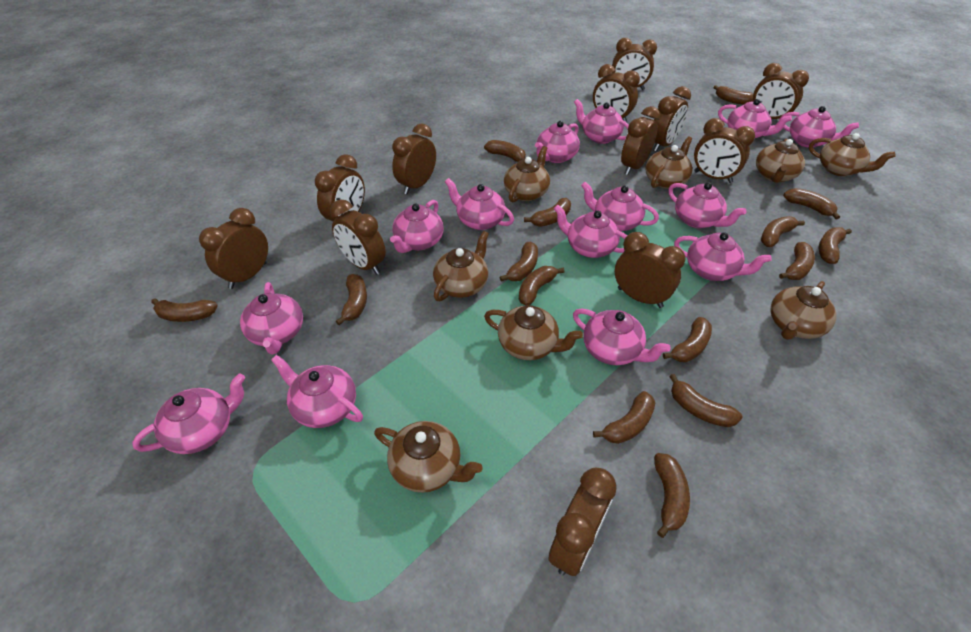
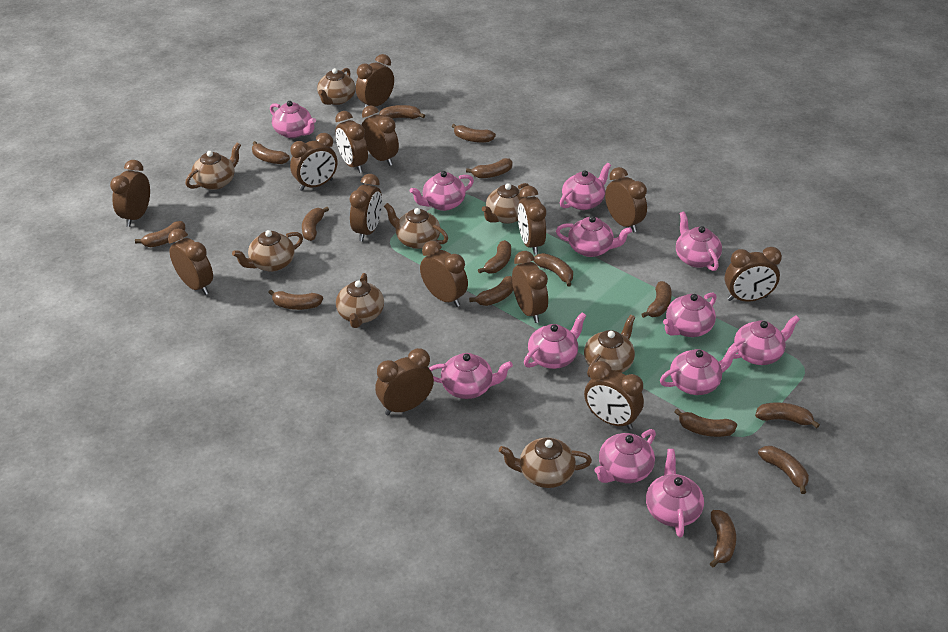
brown clock: [199,208,268,289] [315,154,365,221] [330,200,386,275] [392,124,436,194] [548,468,617,576] [593,64,640,123] [612,38,657,90] [615,232,686,308] [621,106,660,175] [653,86,691,152] [694,118,755,183] [753,63,809,119] = 12 -> [110,160,150,227] [168,229,213,295] [290,133,337,191] [335,111,368,173] [350,174,382,241] [356,54,394,108] [362,105,399,166] [375,348,434,415] [420,241,468,307] [512,251,548,323] [518,186,546,255] [584,361,644,430] [605,167,647,232] [725,247,782,302] = 14
pink teapot: [132,373,245,454] [240,282,303,355] [271,355,363,428] [390,200,444,253] [445,178,514,230] [535,121,580,163] [554,205,627,258] [573,308,671,365] [574,99,629,144] [581,182,659,231] [668,182,746,228] [674,232,772,281] [718,99,792,138] [780,106,859,148] = 14 -> [270,101,316,138] [410,171,474,211] [429,353,513,399] [524,312,586,369] [556,216,632,257] [560,163,611,210] [594,429,656,483] [646,449,704,538] [660,346,739,395] [663,292,717,337] [676,211,722,271] [727,316,800,365] = 12

